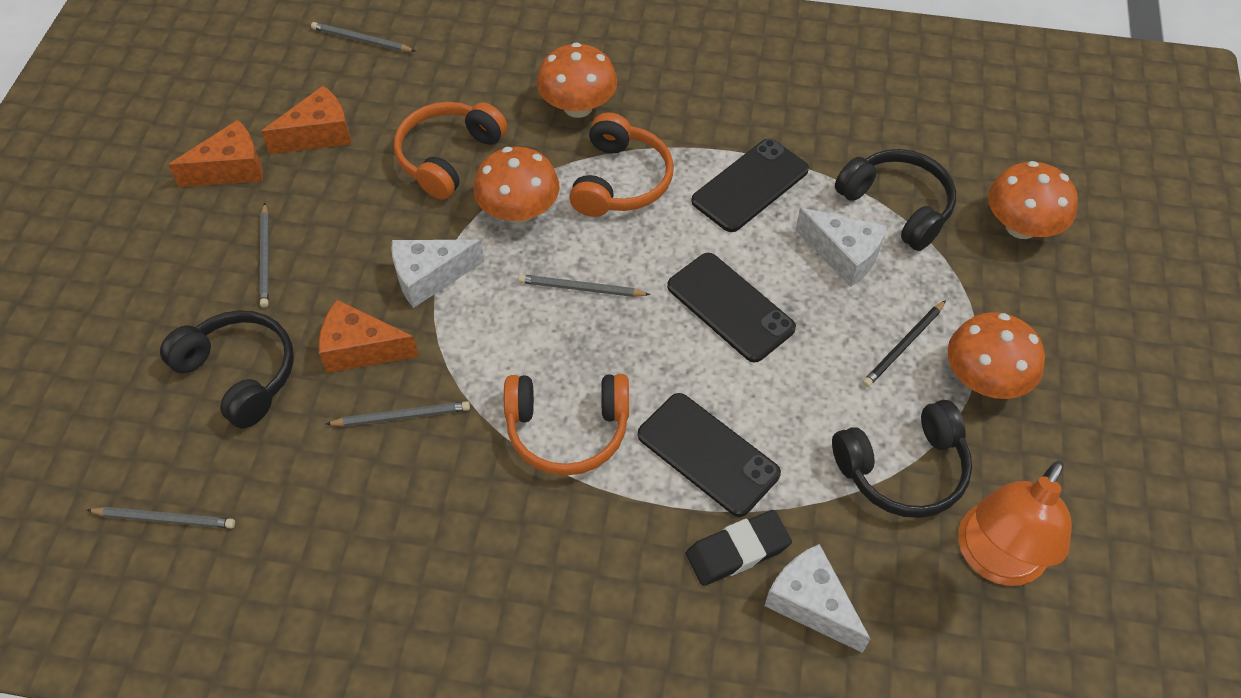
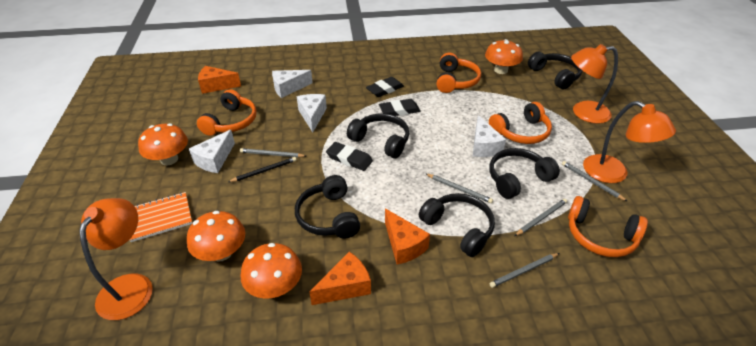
black eraser: [686,510,792,586] = 1 -> [326,142,373,171] [366,77,404,97] [379,99,421,116] = 3
black headphones: [160,310,294,429] [832,400,972,518] [835,149,956,251] = 3 -> [295,175,360,238] [347,113,409,158] [419,193,495,257] [489,148,560,199] [528,52,582,89] = 5
black phone: [638,393,781,517] [667,253,796,363] [691,139,809,232] = 3 -> none = 0
orange headphones: [394,102,507,200] [504,374,629,476] [569,113,674,217] = 3 -> [197,89,257,136] [436,53,481,93] [489,102,552,144] [568,196,648,257] = 4
orange lamp: [958,461,1072,586] = 1 -> [80,198,153,320] [571,44,618,124] [583,101,676,183] = 3
orange notebook: none = 0 -> [129,192,192,242] = 1
white cheese: [392,239,484,308] [765,544,870,653] [796,208,887,287] = 3 -> [189,130,235,173] [272,70,313,98] [297,94,327,132] [473,115,506,157] = 4

